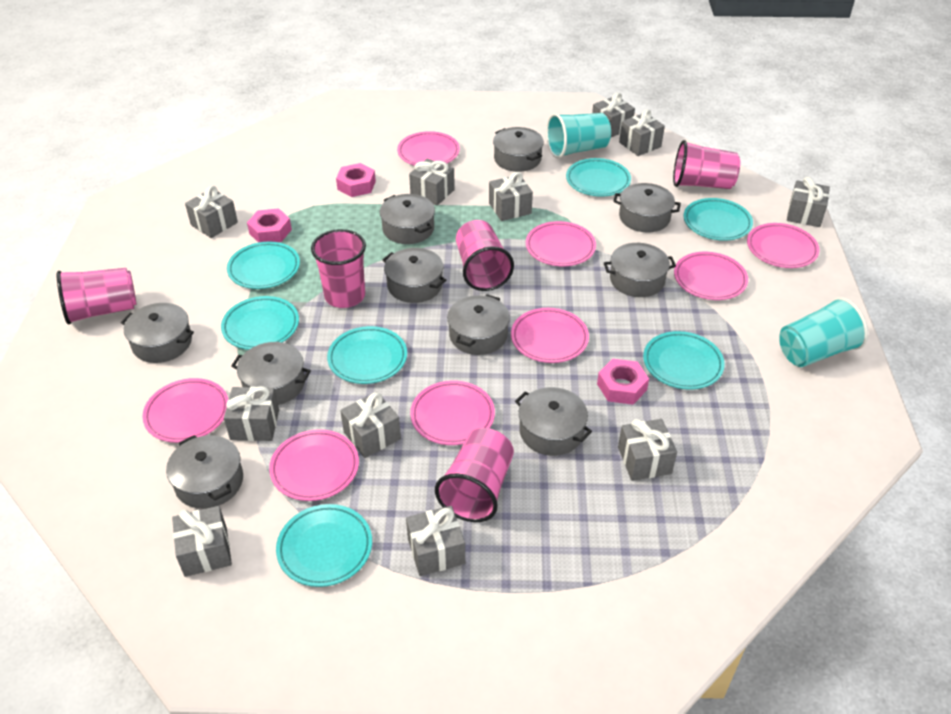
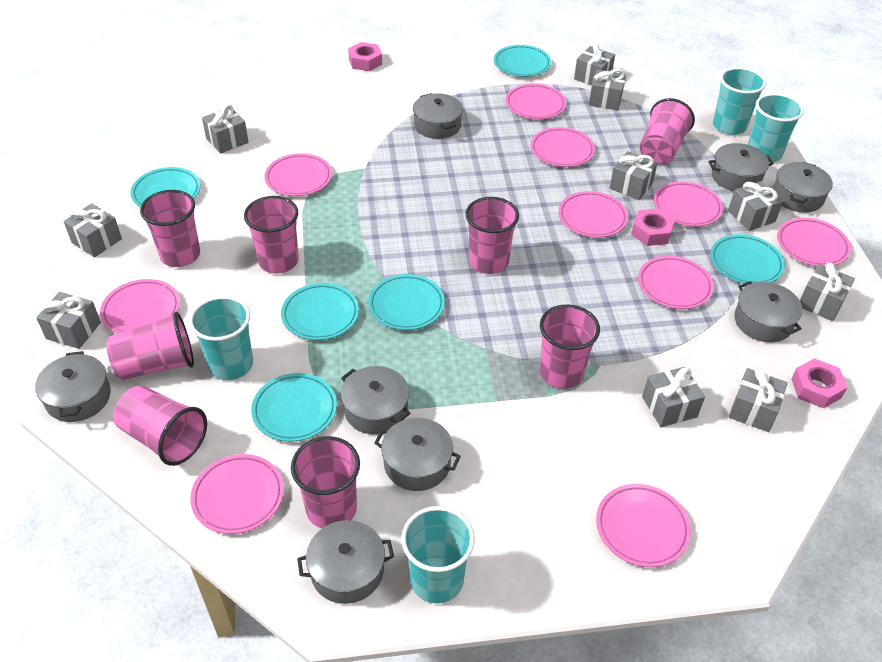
grey gift: [172,506,232,577] [185,186,238,238] [224,386,279,441] [340,392,401,458] [406,506,465,576] [409,159,455,206] [489,172,533,221] [592,92,635,137] [618,419,677,481] [619,109,665,156] [787,177,830,227] = 11 -> [36,292,101,349] [64,203,122,257] [202,104,249,154] [574,42,615,85] [589,69,626,111] [610,151,658,200] [642,367,705,427] [728,181,783,231] [729,368,788,432] [800,263,855,321] = 10
grey pot: [121,303,194,363] [166,435,243,509] [231,342,311,405] [380,194,435,244] [382,248,446,303] [447,294,510,355] [493,127,544,172] [515,387,592,456] [604,243,676,297] [613,183,681,232] = 10 -> [35,351,111,422] [297,520,394,604] [341,366,410,435] [374,418,461,491] [413,93,463,139] [708,143,774,191] [734,281,803,342] [773,162,833,213] = 8
pink cup: [57,268,137,324] [311,229,366,308] [435,428,514,522] [456,220,514,291] [673,140,740,189] = 5 -> [106,312,194,380] [113,385,207,466] [140,190,200,267] [244,196,299,274] [291,436,360,528] [465,197,519,274] [540,304,600,389] [640,98,695,164] = 8
pink plate: [142,378,229,443] [269,429,359,501] [397,131,460,166] [410,381,495,445] [511,308,589,363] [526,221,596,266] [674,252,748,300] [747,223,820,268] = 8 -> [100,279,180,334] [190,454,284,534] [264,153,332,196] [506,84,566,119] [531,127,595,167] [558,191,628,238] [596,484,691,567] [638,256,714,309] [654,181,723,227] [777,218,851,266] = 10
turquoise cup: [546,113,611,159] [779,297,868,367] = 2 -> [189,296,253,380] [401,506,475,603] [713,67,766,135] [748,93,804,163] = 4
turquoise plate: [221,296,299,350] [227,242,300,289] [276,504,372,587] [327,326,407,384] [566,158,631,197] [643,331,725,390] [684,198,753,241] = 7 -> [130,167,201,207] [251,373,337,442] [281,283,359,340] [368,274,445,330] [494,45,552,77] [710,234,785,285] = 6

